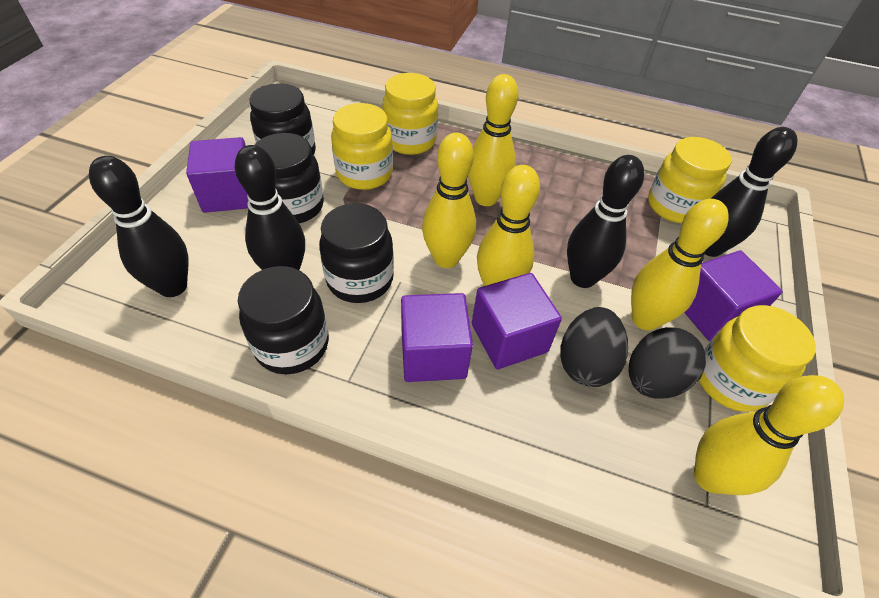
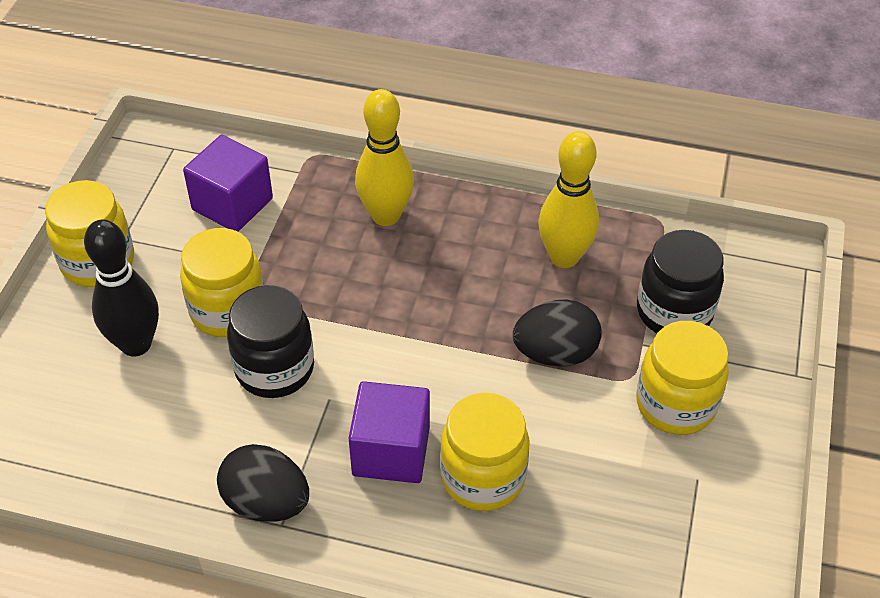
black bowling pin: [89,156,188,297] [235,145,305,270] [567,155,644,288] [705,127,797,257] = 4 -> [84,219,159,357] = 1
black jar: [238,266,329,374] [249,83,316,155] [255,133,324,223] [319,203,394,303] = 4 -> [227,285,314,398] [637,230,724,333] = 2
purple cube: [186,137,248,213] [401,293,473,382] [472,273,562,369] [684,251,783,341] = 4 -> [183,135,273,232] [349,381,430,483] = 2
yellow bowling pin: [422,132,476,268] [468,74,519,206] [477,165,540,286] [631,199,729,330] [694,375,844,495] = 5 -> [355,89,414,226] [538,131,599,268] = 2

